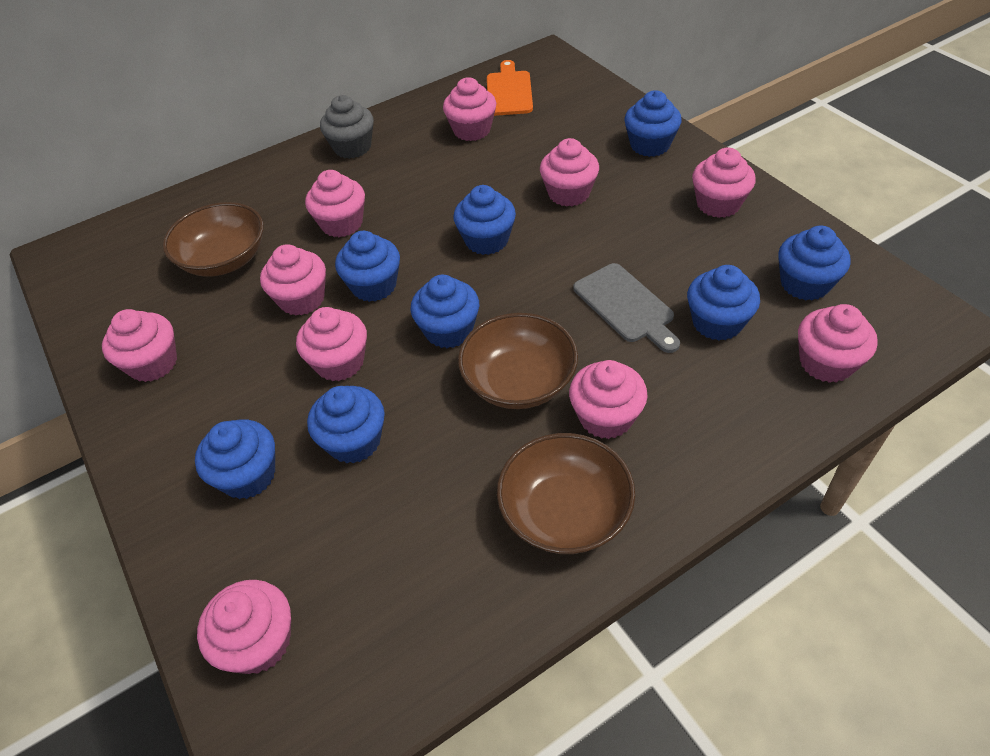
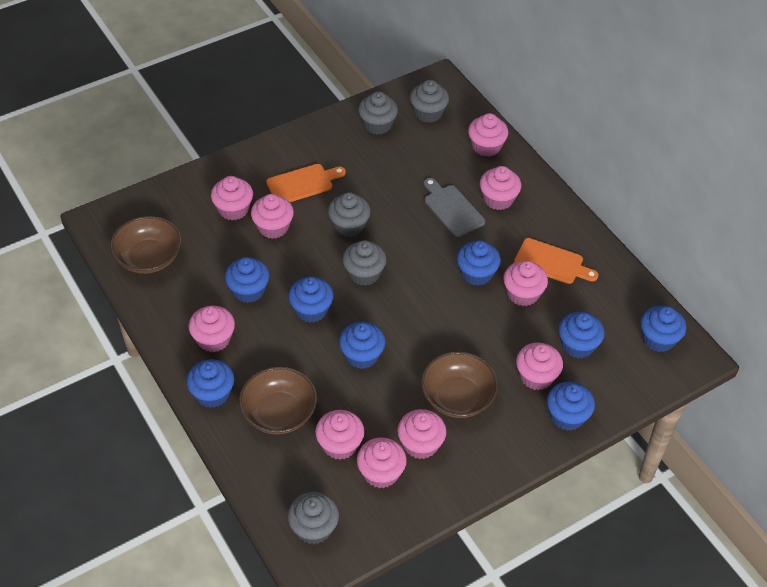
grey cupcake: [320,95,374,159] = 1 -> [288,492,339,544] [328,192,371,237] [342,240,386,286] [358,91,398,135] [410,80,449,123] = 5
orange cutting board: [487,60,533,116] = 1 -> [266,164,346,202] [514,238,599,284] = 2

